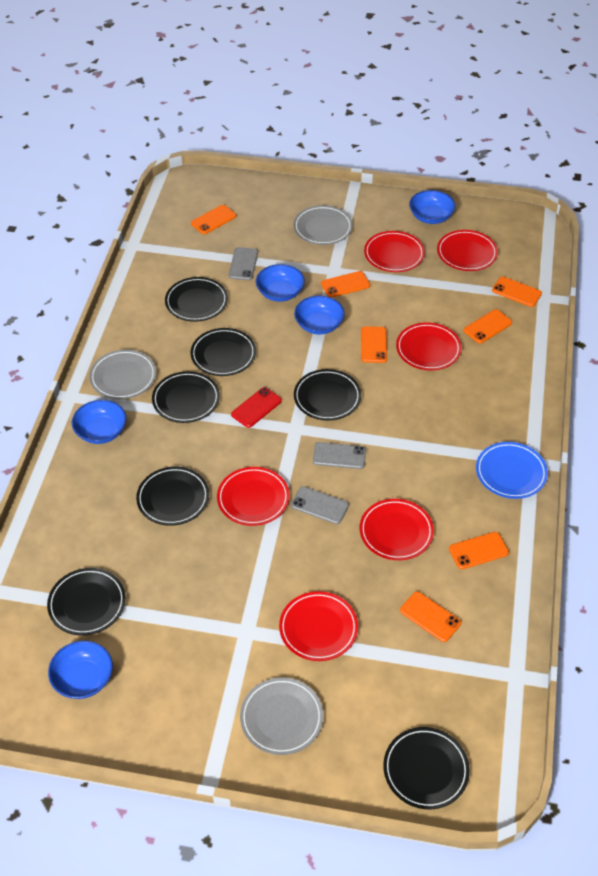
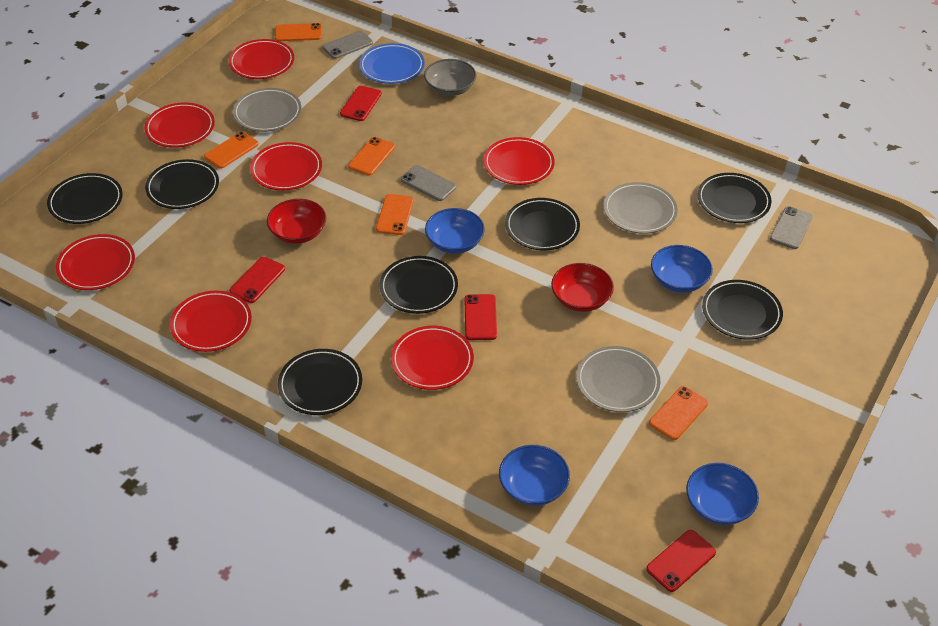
blue bowl: [48,641,113,699] [72,400,127,444] [256,264,305,302] [294,296,345,334] [409,190,456,224] = 5 -> [425,208,485,254] [499,445,570,506] [651,245,713,293] [686,463,759,525] = 4
grey bowl: none = 0 -> [424,59,476,96] = 1
orange phone: [191,205,236,234] [321,271,370,298] [361,326,387,363] [400,591,461,642] [449,532,509,569] [464,309,512,343] [492,277,542,307] = 7 -> [204,132,259,168] [275,23,322,41] [348,137,395,176] [376,194,414,235] [649,386,708,440] = 5
red bowl: none = 0 -> [267,199,326,244] [551,263,614,312] = 2
red phone: [231,387,282,428] = 1 -> [230,257,285,303] [340,86,382,121] [465,294,497,340] [646,530,716,592] = 4
red plate: [217,467,290,526] [279,591,358,661] [360,499,434,560] [364,231,425,272] [396,323,462,370] [437,230,498,271] = 6 -> [56,234,135,290] [144,102,215,148] [170,290,252,352] [229,39,294,79] [250,142,322,190] [391,326,474,390] [484,137,555,185] = 7

